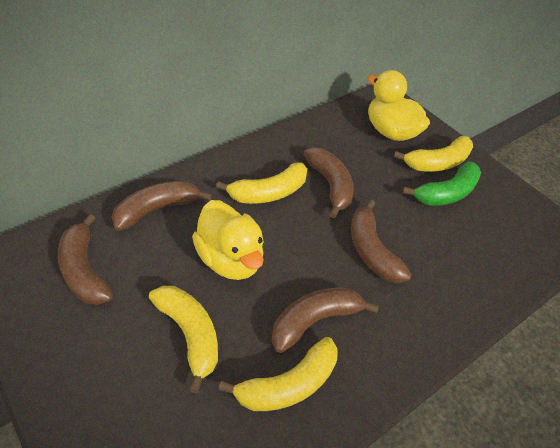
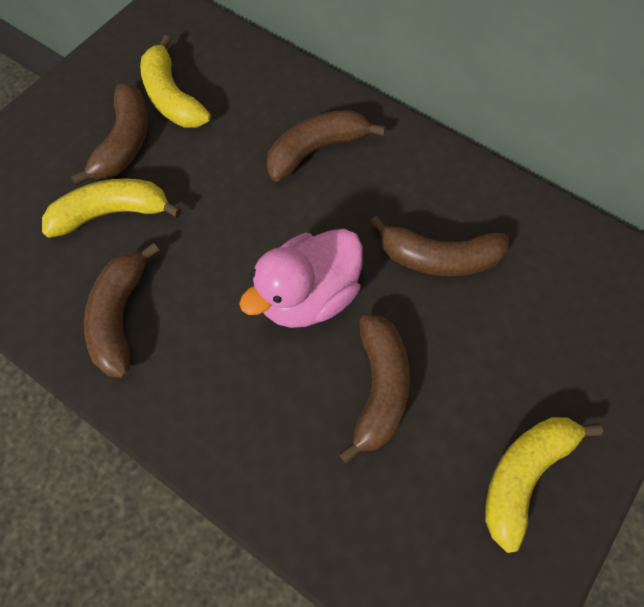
green banana: [402,161,481,206] = 1 -> none = 0
pink duck: none = 0 -> [239,229,363,328] = 1
yellow banana: [149,286,218,393] [216,162,307,204] [218,337,338,411] [394,136,473,172] = 4 -> [42,178,182,238] [140,35,211,128] [485,417,603,553] = 3
yellow duck: [192,200,264,280] [368,70,430,141] = 2 -> none = 0

